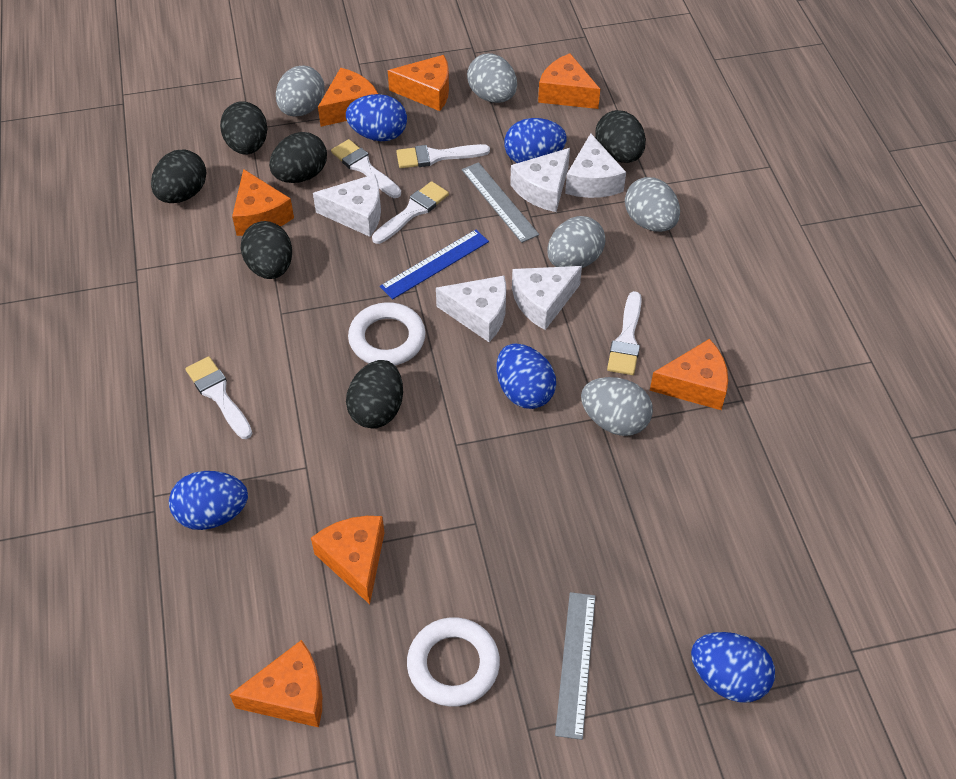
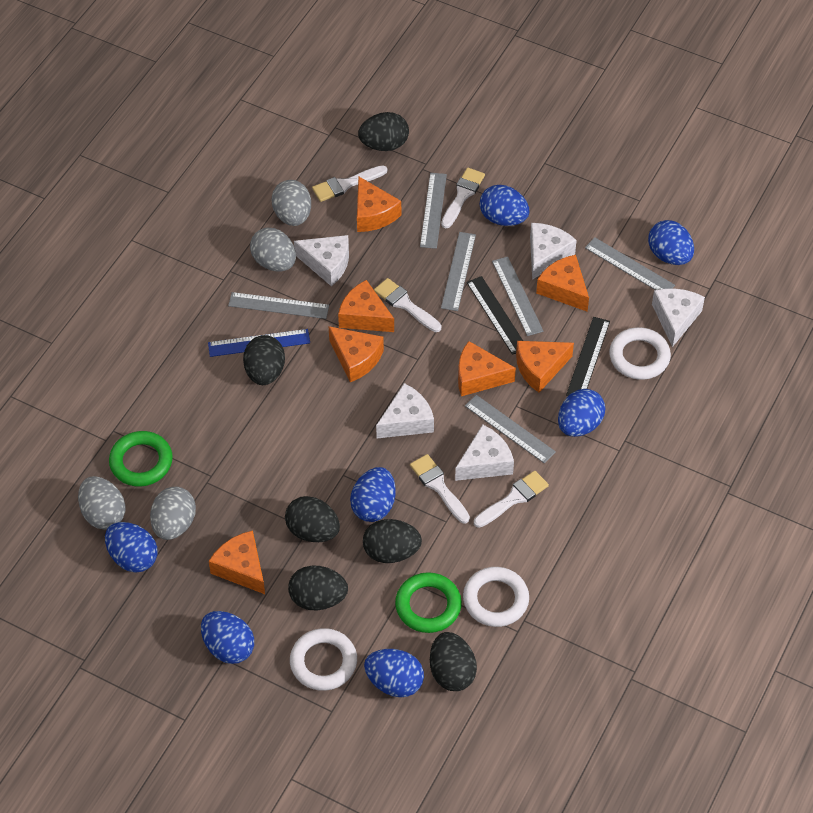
black ruler: none = 0 -> [467,276,523,355] [566,317,610,396] = 2
blue egg: [169,471,248,530] [346,94,407,141] [497,343,556,409] [504,118,567,163] [691,632,775,702] = 5 -> [105,522,157,572] [201,611,254,664] [350,467,396,522] [364,649,424,698] [480,185,529,226] [558,389,605,437] [648,220,694,265] = 7
green ring: none = 0 -> [109,431,173,487] [395,572,462,633] = 2
grey egg: [276,66,325,116] [467,54,517,103] [547,216,605,268] [581,377,653,436] [625,177,680,232] = 5 -> [78,476,125,530] [150,487,196,540] [250,228,296,271] [272,180,311,226] = 4
grey ruler: [462,162,539,243] [555,592,596,740] = 2 -> [228,292,329,319] [420,173,447,249] [441,232,476,311] [465,395,556,464] [492,257,544,336] [585,237,675,290] = 6
white ring: [348,302,426,366] [407,617,500,707] = 2 -> [290,628,357,691] [463,567,529,627] [609,327,671,380] = 3

